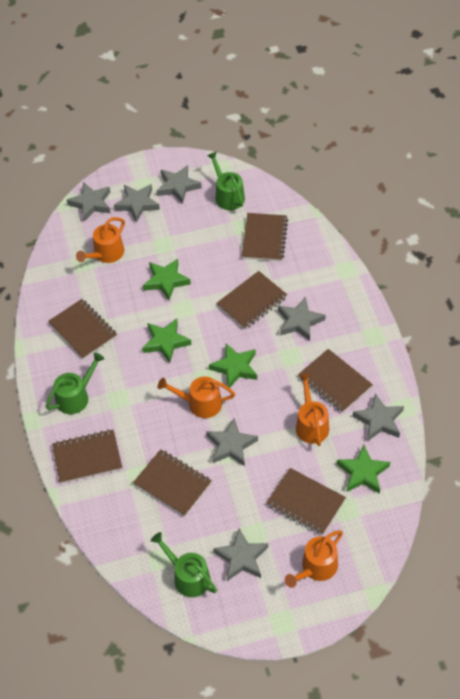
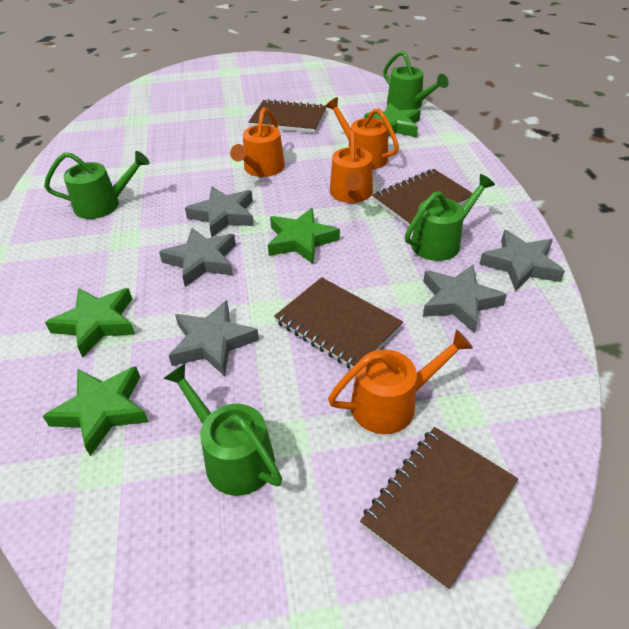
brown notebook: [48,299,117,359] [52,429,122,484] [133,449,212,516] [217,271,287,329] [242,213,288,261] [266,468,346,535] [298,349,373,413] = 7 -> [249,99,326,133] [274,277,403,369] [360,427,518,591] [372,169,473,227] = 4
green watering can: [45,352,105,414] [151,532,217,597] [207,151,245,210] = 3 -> [44,151,150,219] [163,364,282,496] [383,51,449,110] [405,174,495,261] = 4
grey star: [67,182,110,221] [114,184,160,223] [157,165,202,204] [206,418,258,466] [213,529,268,581] [278,297,326,341] [353,393,404,441] = 7 -> [159,228,236,287] [169,300,259,376] [185,186,254,237] [423,265,507,333] [480,230,565,292] = 5

